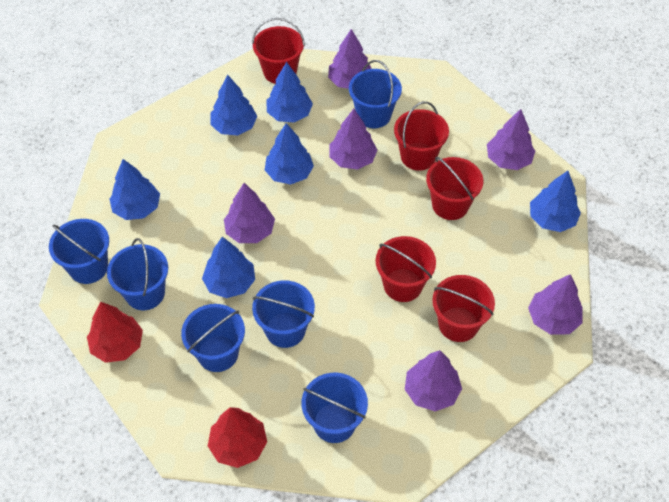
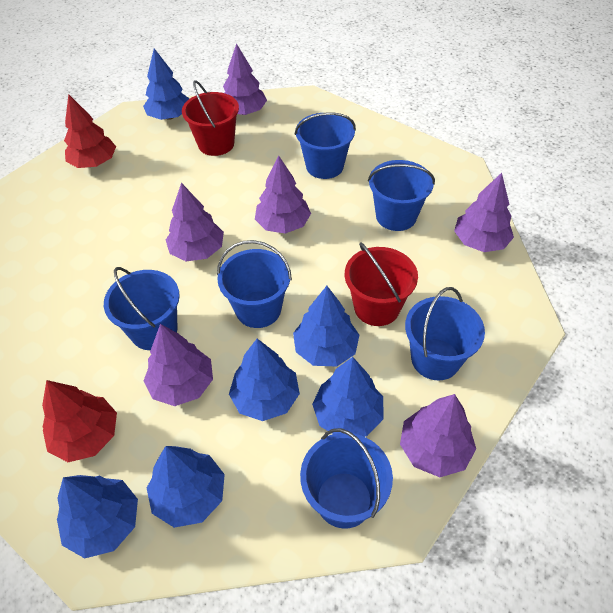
red bucket: [252,18,305,84] [376,236,436,302] [394,101,449,171] [426,157,483,220] [432,275,495,342] = 5 -> [182,80,239,156] [345,242,418,326] = 2

